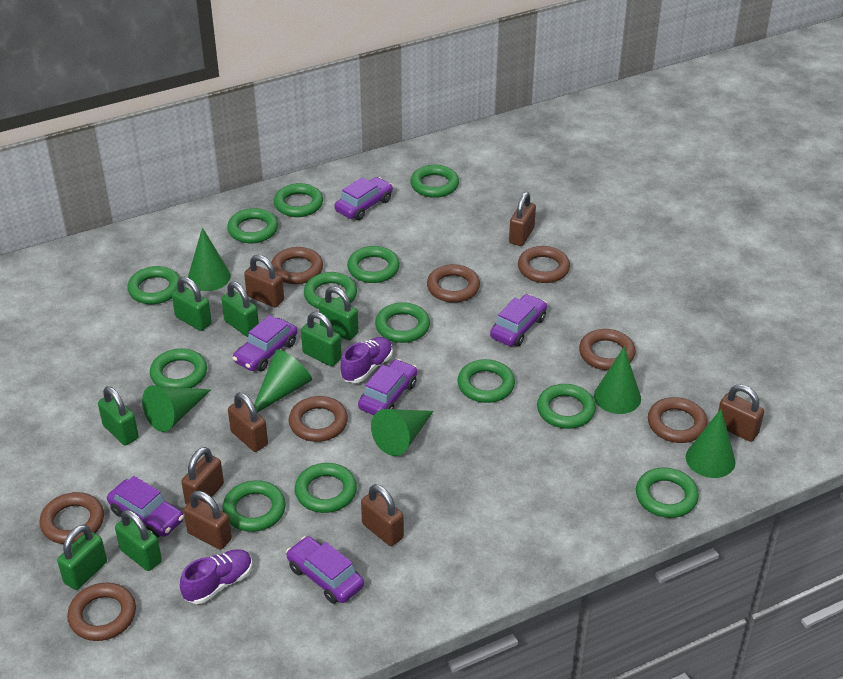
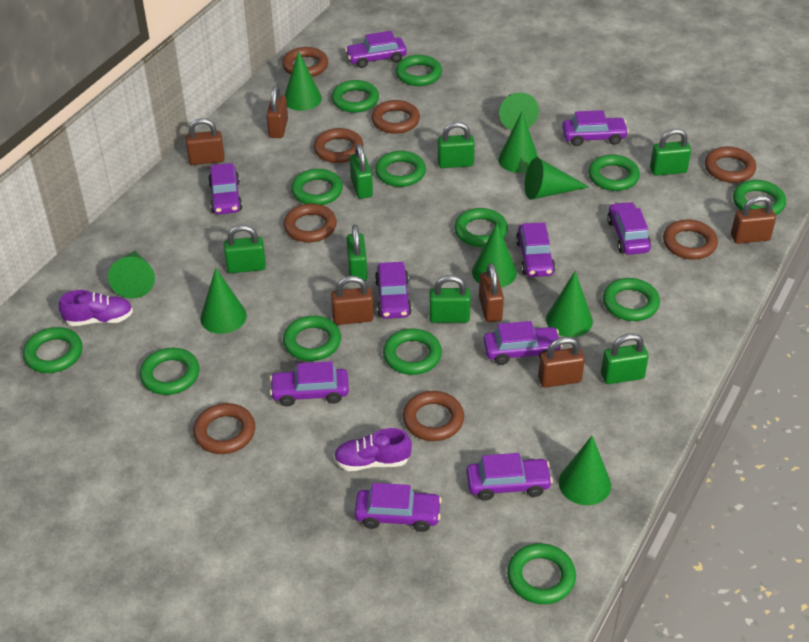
brown padlock: [181,447,224,505] [183,491,232,550] [228,393,268,452] [244,255,284,307] [361,484,404,546] [509,192,536,246] [718,385,764,442] = 7 -> [186,118,225,165] [266,85,288,138] [331,276,374,325] [479,263,504,322] [538,337,585,388] [731,195,776,244] = 6
green cone: [142,385,211,432] [188,227,231,291] [254,349,312,412] [371,409,433,456] [594,346,641,414] [686,409,736,478] = 6 -> [108,251,155,299] [200,268,247,334] [284,51,322,111] [472,223,517,287] [498,112,538,173] [499,92,539,130] [525,157,589,200] [546,271,593,337] [559,436,611,505] = 9
purple car: [107,476,184,538] [232,315,297,372] [286,536,364,604] [335,177,393,220] [358,359,417,415] [490,294,547,347] = 6 -> [208,163,243,215] [270,361,349,407] [345,31,407,68] [355,483,442,532] [375,262,412,319] [466,453,553,501] [483,321,562,365] [516,222,555,277] [562,110,629,146] [607,202,651,255] = 10

